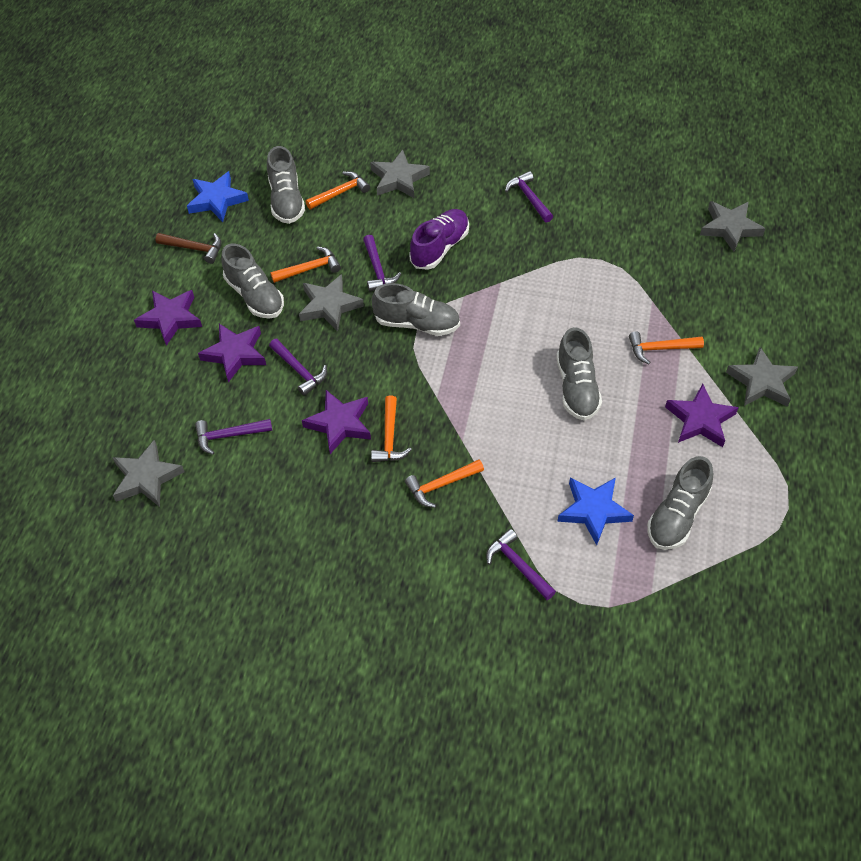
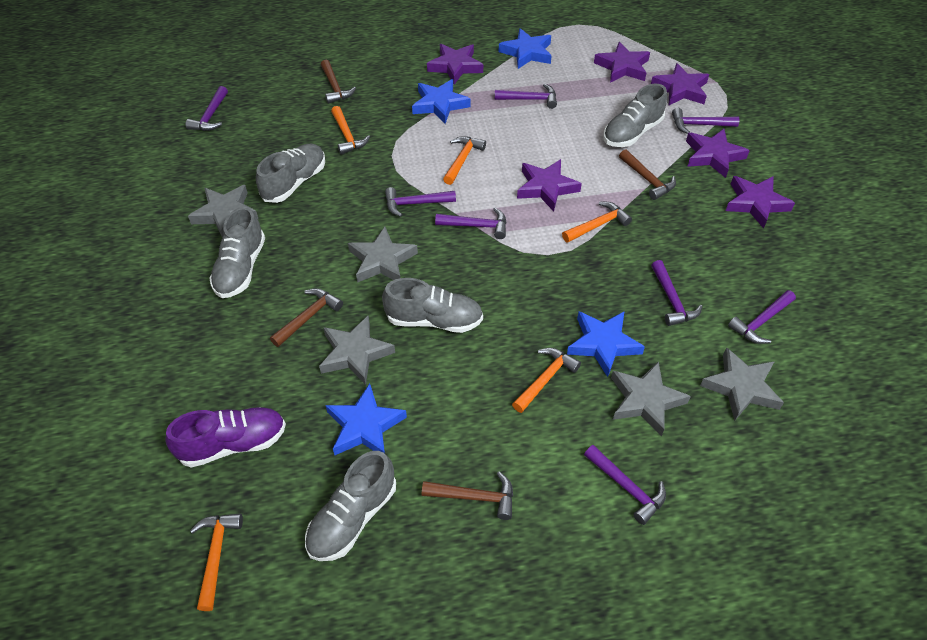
blue star: [187,171,249,222] [557,477,634,545] = 2 -> [325,383,407,456] [412,79,471,124] [498,28,552,69] [567,311,645,377] = 4
brown hammer: [155,233,221,264] = 1 -> [270,288,343,347] [321,60,356,104] [422,472,513,520] [619,149,676,200] = 4
purple hammer: [195,419,272,455] [269,339,327,396] [363,235,401,292] [486,529,556,600] [505,171,553,223] = 5 -> [185,86,228,131] [385,187,456,217] [435,208,506,239] [495,84,557,109] [584,445,666,525] [651,260,703,326] [672,108,739,134] [728,290,796,344] = 8
purple star: [134,290,202,346] [198,324,266,382] [302,390,371,454] [665,384,739,447] = 4 -> [427,44,483,84] [517,159,582,211] [594,42,650,83] [651,63,709,105] [686,129,750,178] [726,176,795,228] = 6

